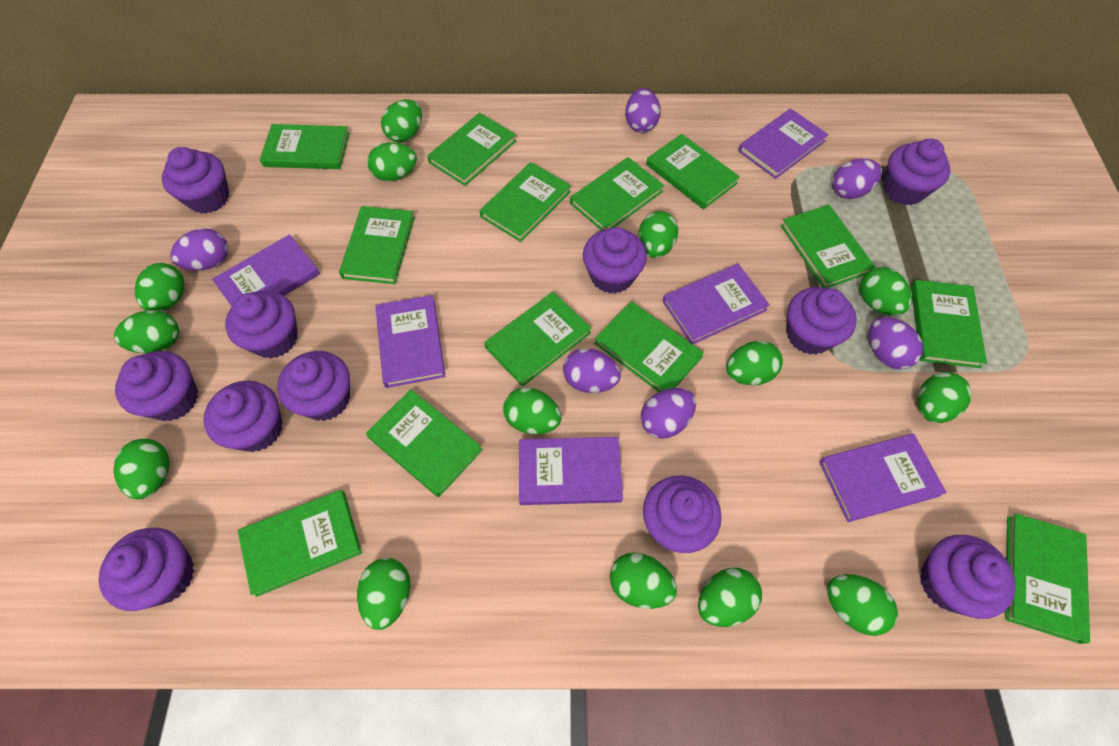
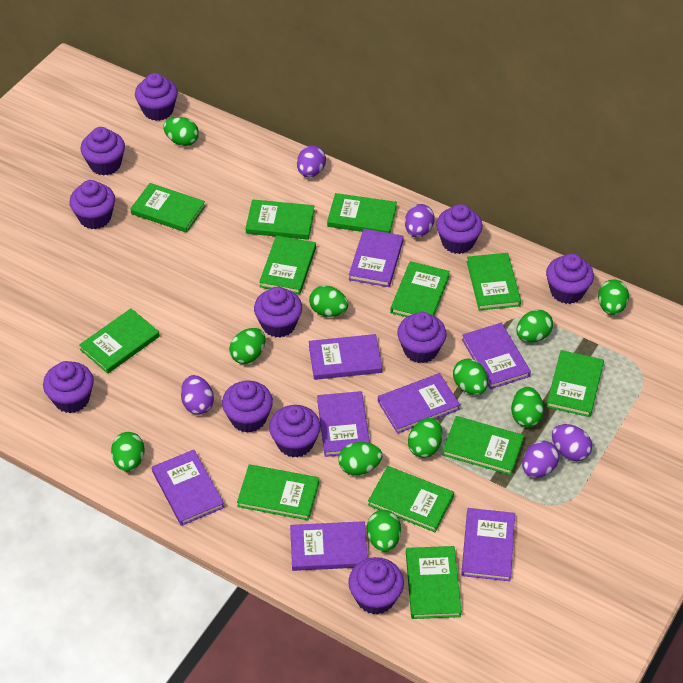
green book: [238,490,362,597] [260,124,350,169] [339,206,415,284] [366,389,482,497] [427,113,516,186] [480,162,571,242] [484,292,591,387] [570,157,664,230] [594,301,704,392] [646,134,740,209] [781,205,875,288] [911,280,987,368] [1005,513,1090,644] = 13 -> [79,308,160,374] [131,183,205,233] [237,464,319,521] [246,199,315,240] [259,235,316,294] [327,193,397,233] [368,466,454,532] [390,261,450,317] [406,546,462,619] [442,416,524,475] [467,253,521,310] [546,350,604,417] = 12
green egg: [113,439,170,500] [114,310,179,353] [135,263,185,312] [357,558,411,630] [367,142,417,181] [381,99,422,143] [503,387,561,434] [610,553,677,609] [638,211,678,258] [698,568,762,627] [726,341,783,385] [827,574,898,636] [860,267,912,316] [917,372,972,423] = 14 -> [111,432,145,472] [163,117,199,146] [229,328,265,364] [309,286,348,317] [338,442,382,475] [367,510,401,552] [408,418,442,458] [453,359,488,395] [511,387,544,427] [516,310,553,342] [598,280,629,315] = 11
purple book: [212,235,320,306] [376,295,445,388] [519,437,623,505] [662,264,770,345] [738,109,828,179] [819,434,947,522] = 6 -> [152,450,224,526] [290,521,368,571] [309,334,382,380] [317,391,370,457] [349,229,404,287] [378,373,460,434] [461,508,515,581] [462,323,531,389] = 8
purple egg: [170,228,228,271] [563,349,621,393] [625,88,660,133] [640,388,696,439] [832,159,882,199] [869,317,923,369] = 6 -> [181,375,214,415] [297,145,326,177] [405,204,435,237] [522,441,559,478] [552,424,592,461] = 5

